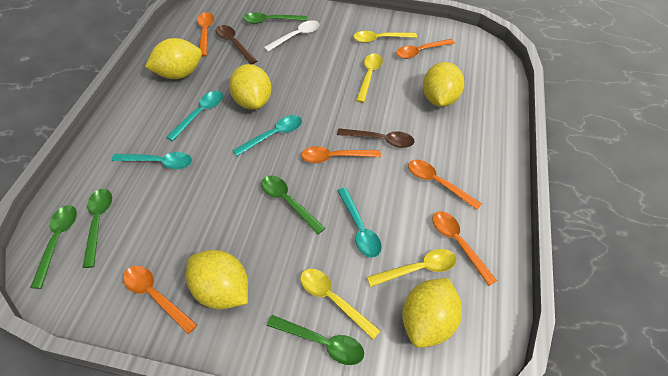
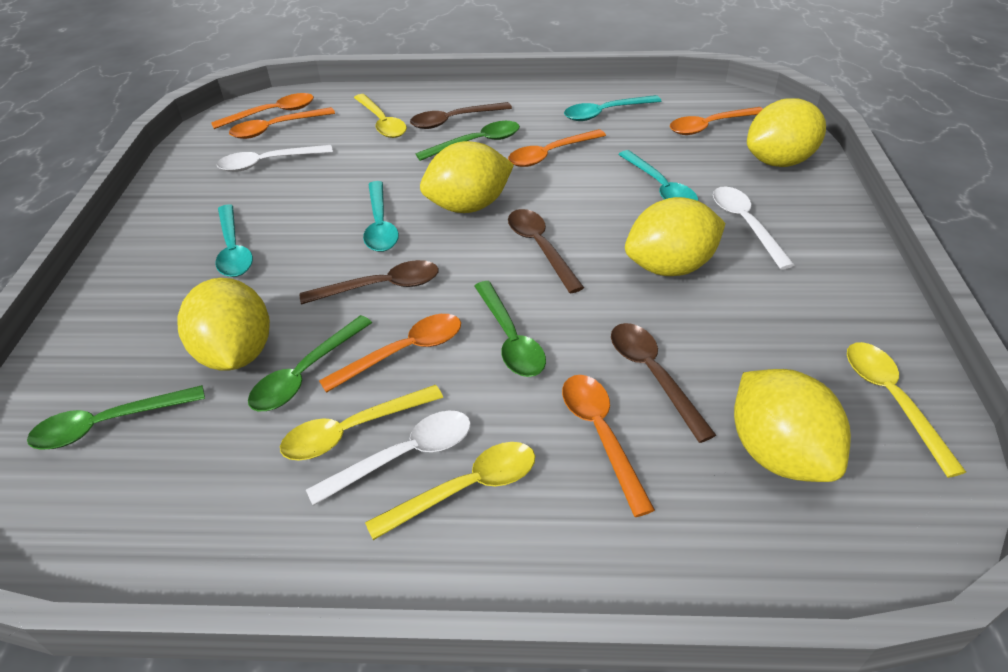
brown spoon: [216,25,257,64] [337,128,414,148] = 2 -> [300,260,439,304] [410,102,512,129] [508,209,584,294] [611,323,716,443] = 4
green spoon: [30,205,77,289] [82,189,112,268] [243,12,307,24] [261,176,325,234] [267,315,364,365] = 5 -> [27,385,205,450] [248,315,372,411] [416,121,520,161] [474,281,546,377] = 4
white spoon: [264,20,320,52] = 1 -> [217,145,333,172] [306,410,471,506] [713,186,794,270] = 3

